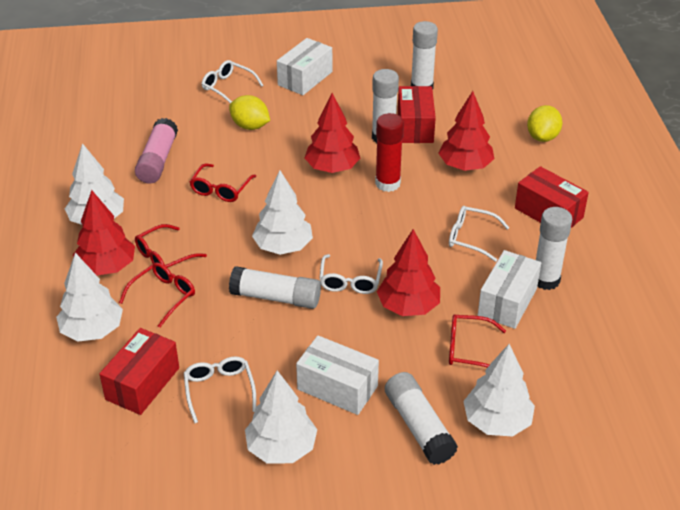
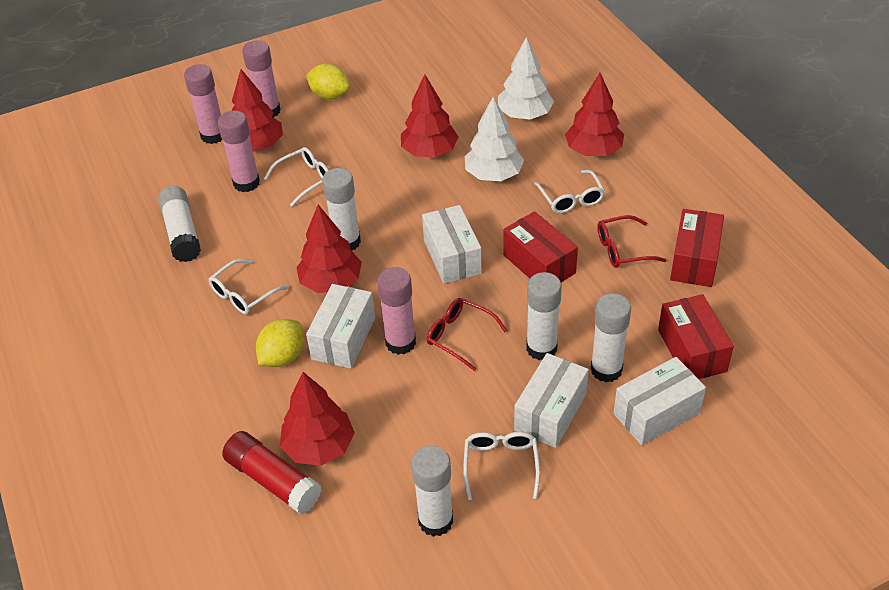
pink glue stick: [135,118,178,184] = 1 -> [184,64,222,144] [218,111,260,192] [242,40,281,118] [377,267,416,355] = 4
red glasses: [119,262,195,328] [135,224,207,268] [190,163,256,202] [449,314,506,368] = 4 -> [427,298,507,371] [597,215,666,268] = 2
red tree: [73,190,135,275] [305,93,360,173] [377,229,440,316] [438,91,494,171] = 4 -> [231,69,283,151] [280,372,355,466] [296,205,362,293] [401,74,459,157] [565,73,624,156] = 5
white box: [277,38,332,95] [296,335,379,415] [478,250,541,329] = 3 -> [306,284,375,369] [422,205,482,284] [514,353,589,448] [614,357,706,445] = 4
white tree: [56,253,123,342] [65,143,124,225] [245,370,317,463] [252,170,313,255] [463,344,535,436] = 5 -> [465,96,524,181] [498,37,554,119] = 2

